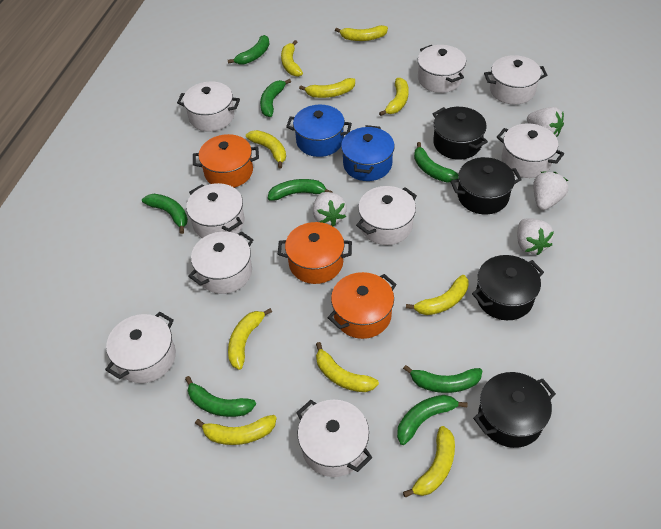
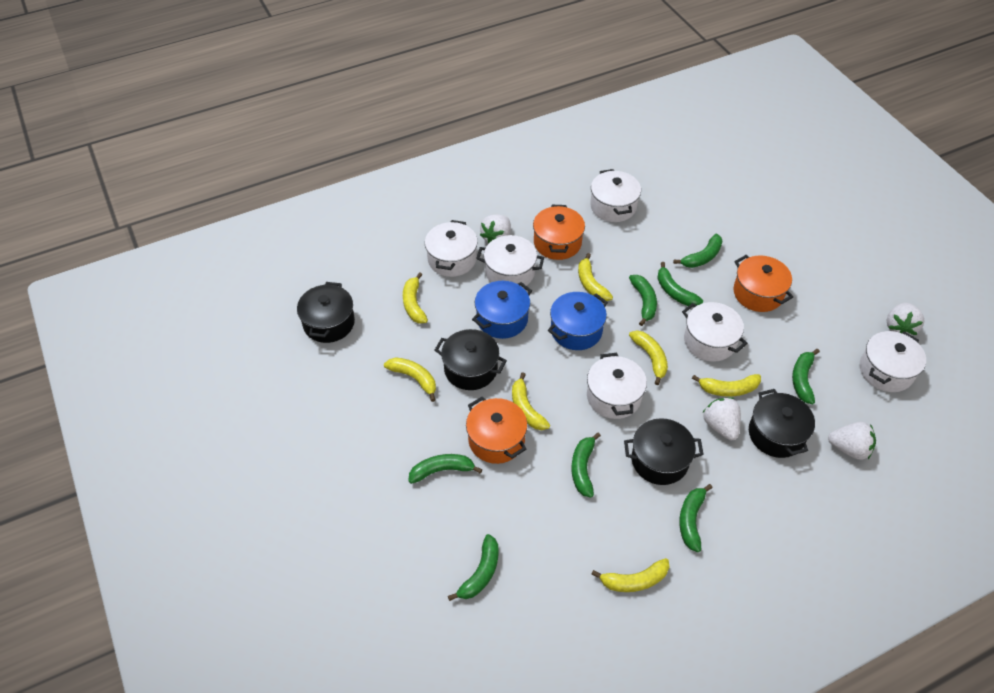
white pot: [105,312,176,383] [177,81,240,131] [186,183,245,238] [188,231,253,294] [296,400,372,477] [356,186,417,245] [418,45,466,93] [484,55,548,105] [497,123,564,178] = 9 -> [425,220,478,277] [476,235,544,287] [587,353,647,419] [590,169,641,222] [682,302,748,362] [860,331,926,392] = 6
yellow banana: [195,415,277,445] [228,308,272,370] [246,130,286,169] [281,40,303,77] [299,78,355,98] [316,342,379,392] [335,25,388,41] [379,78,409,116] [403,426,455,498] [406,275,468,315] = 10 -> [384,358,436,402] [403,272,428,324] [512,372,550,430] [578,253,613,301] [591,558,669,592] [629,330,668,385] [692,374,761,397] = 7

